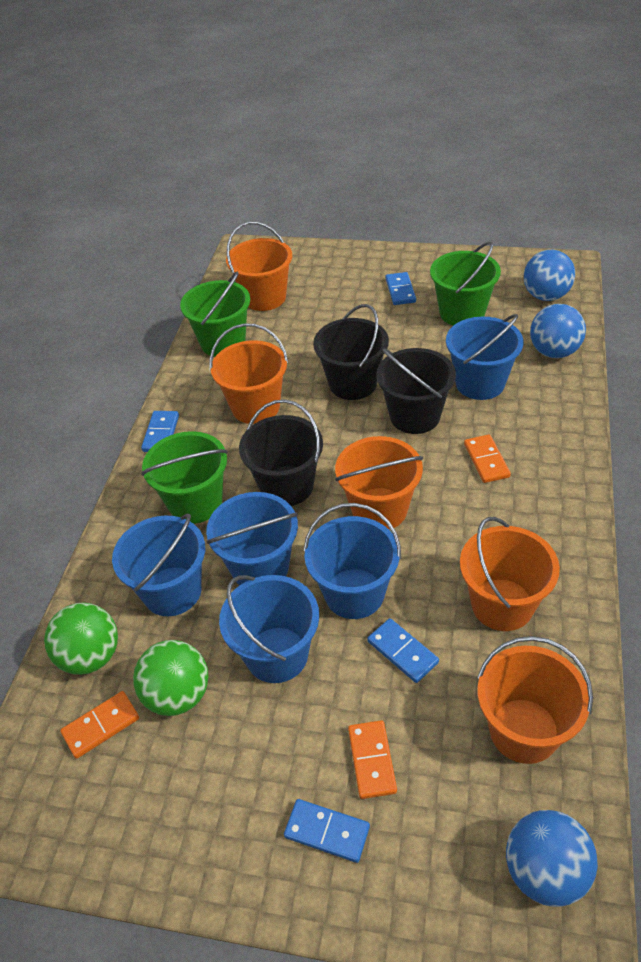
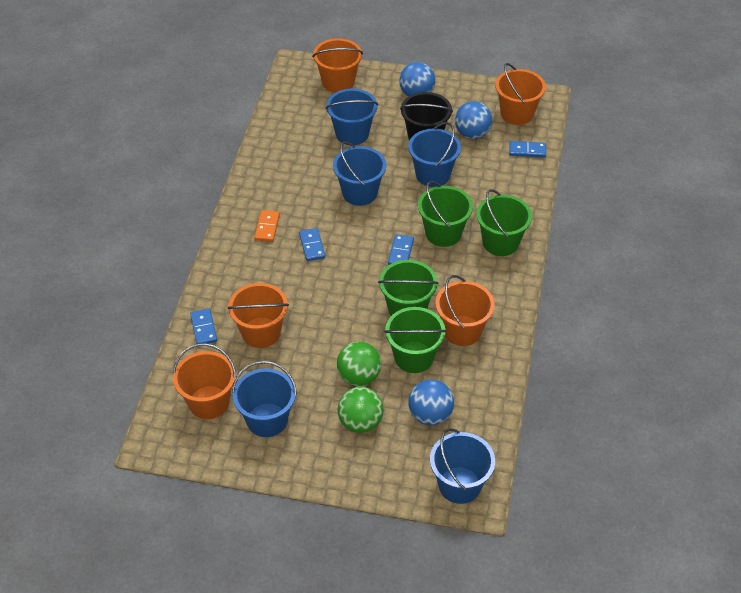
black bucket: [239,399,323,506] [313,304,389,400] [376,348,456,434] = 3 -> [400,92,453,141] = 1
green bucket: [141,431,228,524] [180,272,250,357] [430,241,501,326] = 3 -> [378,260,439,316] [384,307,447,373] [418,181,473,247] [476,189,532,256] = 4
orange domino: [60,691,139,759] [348,720,397,799] [464,434,511,483] = 3 -> [254,210,280,242] = 1

